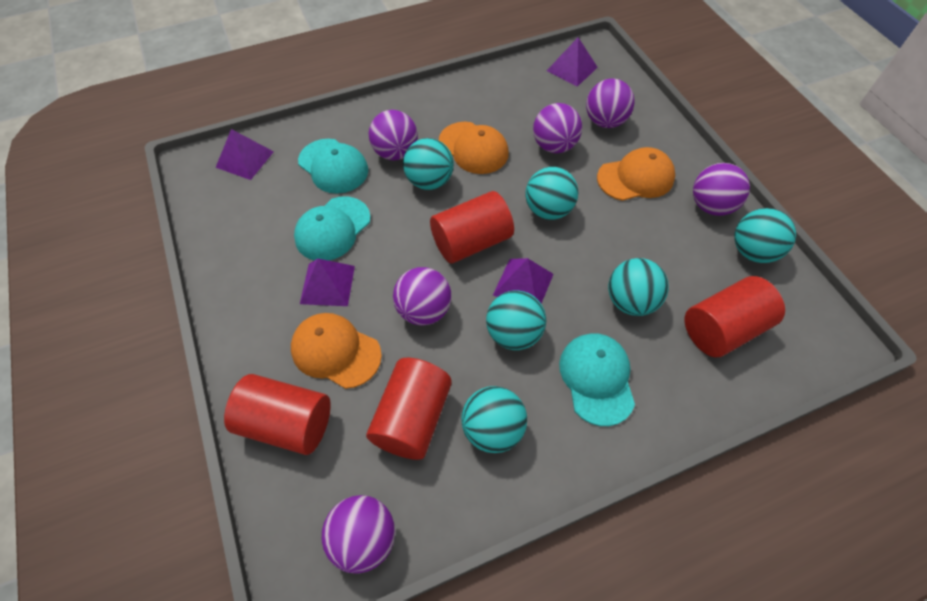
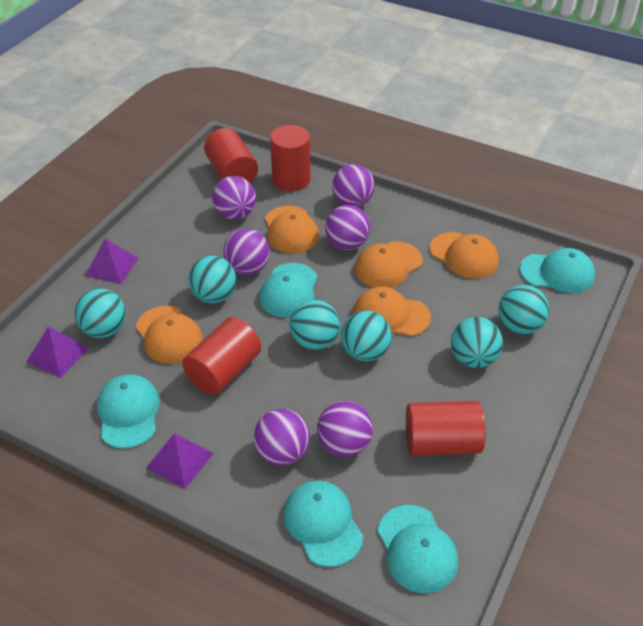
orange cap: [291,313,382,389] [439,122,509,174] [597,147,675,201] = 3 -> [136,306,203,364] [265,206,319,253] [353,286,431,336] [355,241,423,288] [430,232,499,279] = 5
purple pyramid: [216,129,274,180] [300,259,355,306] [493,258,554,304] [547,37,598,87] = 4 -> [26,326,89,378] [85,238,138,284] [146,433,214,489] = 3
turquoise cap: [294,196,371,261] [298,139,368,194] [559,333,635,426] = 3 -> [97,374,160,448] [259,263,318,318] [283,480,363,567] [378,505,458,593] [520,248,595,293] = 5

